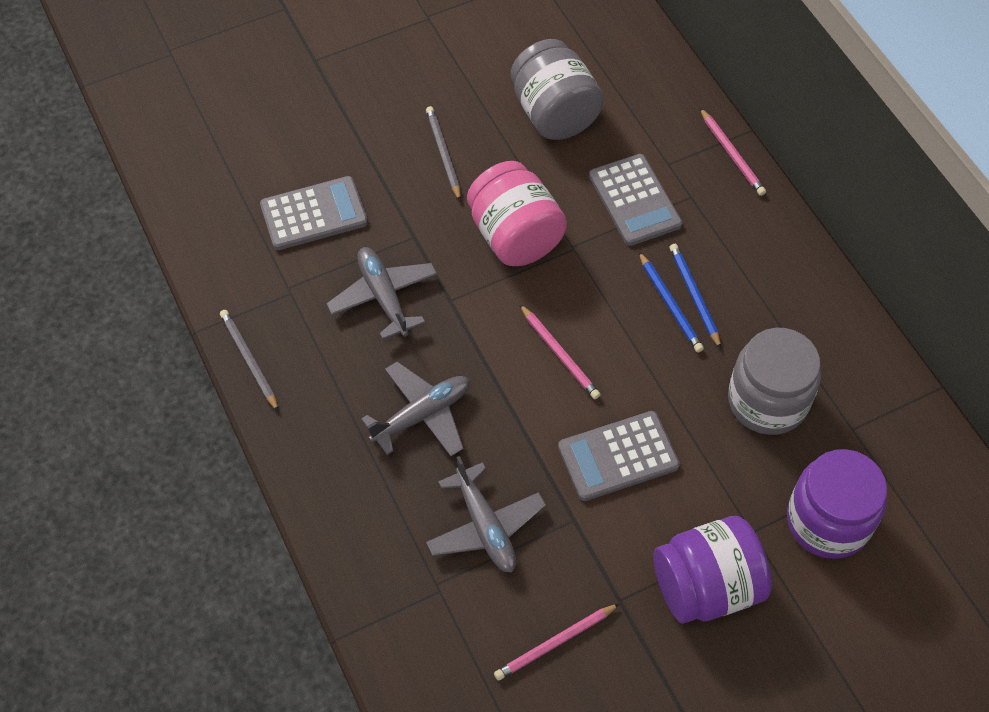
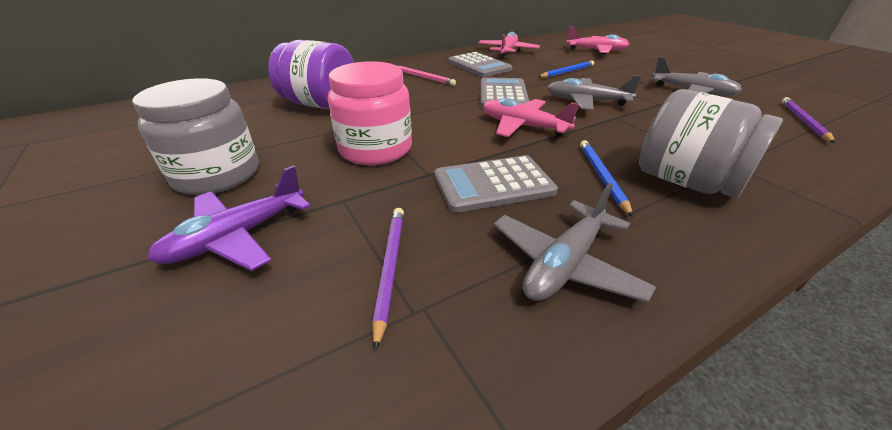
grey pencil: [220,310,279,412] [426,106,461,201] = 2 -> none = 0
pink pencil: [494,603,620,681] [519,304,601,399] [700,108,766,196] = 3 -> [398,66,456,85] = 1
pink plane: none = 0 -> [478,32,540,58] [483,98,579,137] [566,27,629,54] = 3
purple jar: [653,516,772,624] [787,449,887,559] = 2 -> [268,40,354,109] = 1
purple pencil: none = 0 -> [372,208,404,351] [782,97,835,143] = 2
purple plane: none = 0 -> [147,165,311,271] = 1

